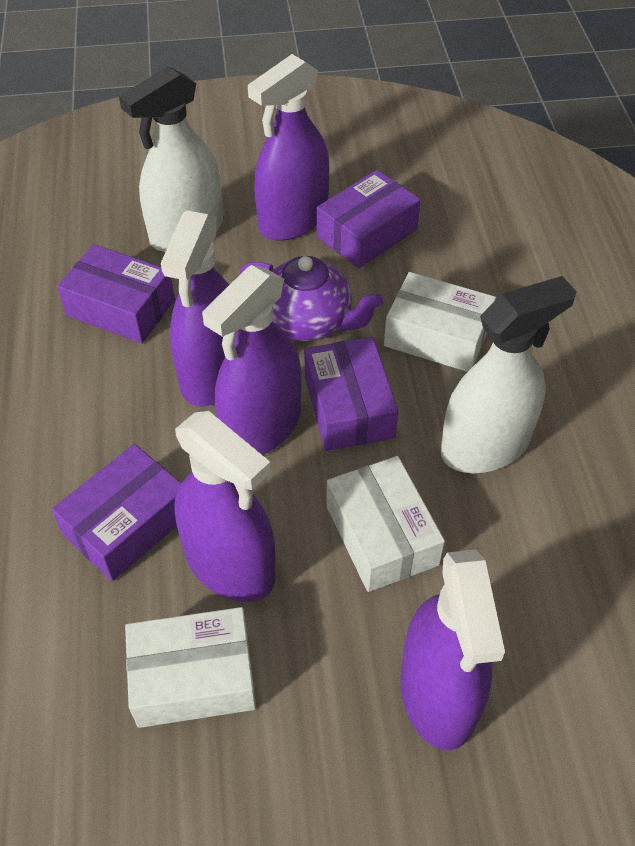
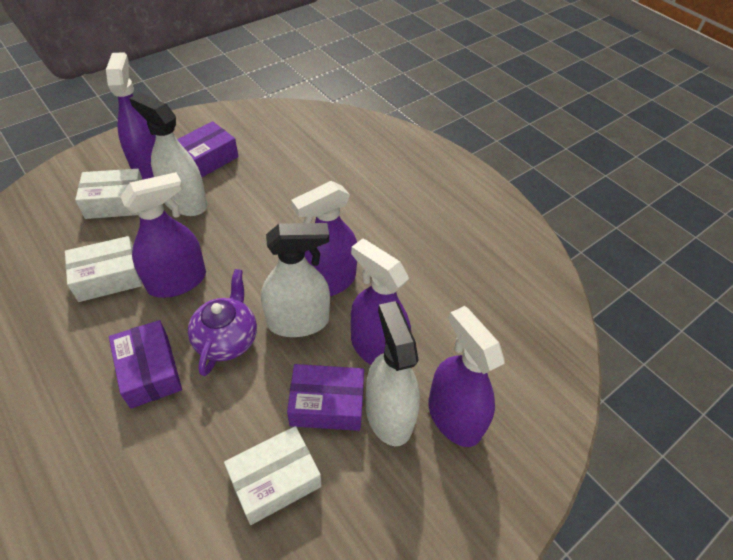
purple box: [52,444,181,581] [57,244,175,343] [304,337,398,451] [317,170,421,268] = 4 -> [109,320,182,409] [177,121,239,177] [287,364,364,431] = 3
white spray bottle: [119,66,223,252] [441,276,577,473] = 2 -> [129,93,207,216] [261,223,330,337] [365,301,420,446] = 3

